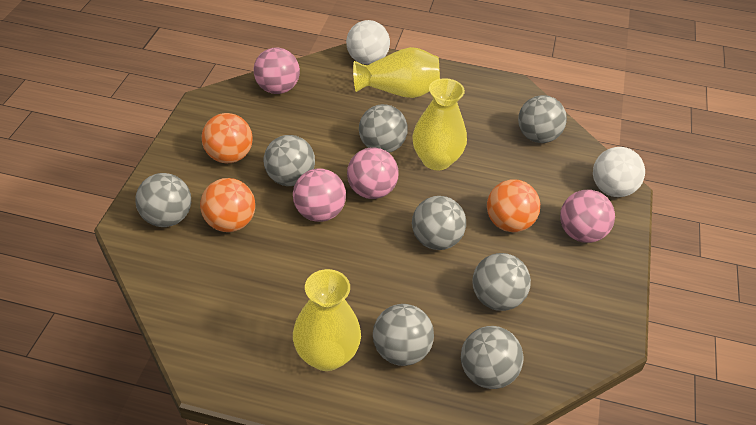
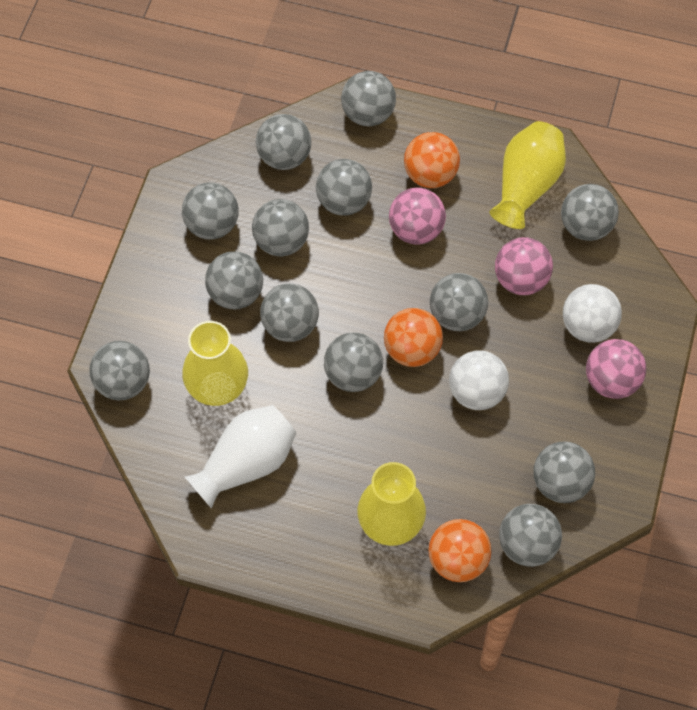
grey ball: [135,173,191,227] [264,135,315,186] [359,104,408,153] [373,304,434,366] [412,196,466,250] [461,326,524,389] [472,253,531,311] [518,95,567,143] = 8 -> [89,341,150,400] [182,182,239,240] [205,251,263,310] [252,199,309,256] [256,114,311,170] [260,283,319,342] [316,159,372,216] [324,332,383,392] [341,71,396,126] [430,273,488,331] [499,504,562,567] [534,441,595,503] [561,184,619,241] = 13
pink ball: [254,47,300,94] [293,168,346,222] [347,147,399,199] [560,190,615,243] = 4 -> [389,187,446,245] [495,237,553,295] [586,339,646,399] = 3
white vase: none = 0 -> [185,405,296,509] = 1

